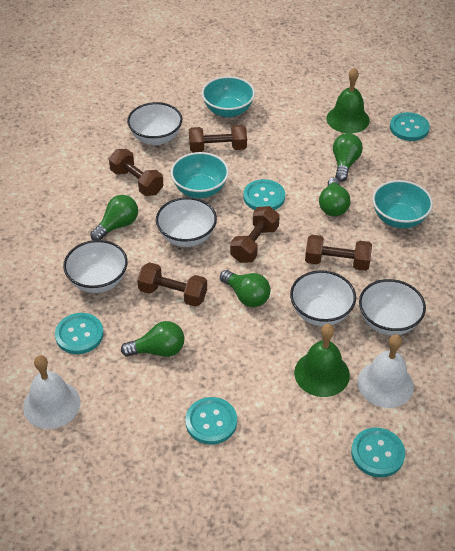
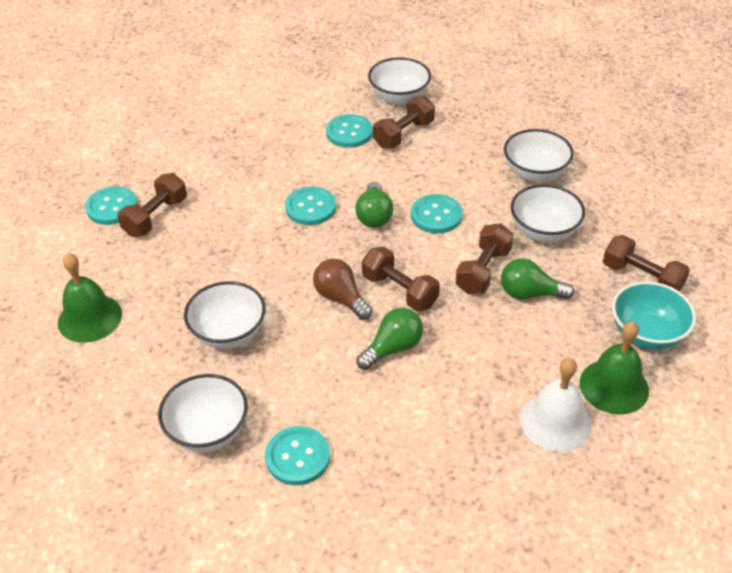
brown light bulb: none = 0 -> [313,258,372,320] = 1
green light bulb: [90,195,138,240] [121,321,184,357] [220,270,271,307] [319,177,350,216] [333,133,363,182] = 5 -> [355,181,393,228] [357,308,423,370] [501,258,574,300] = 3
turquoise bowl: [171,152,229,198] [202,76,255,118] [372,180,433,228] = 3 -> [612,281,696,350] = 1
white bell: [23,355,80,429] [358,334,414,408] = 2 -> [520,358,591,452] = 1

